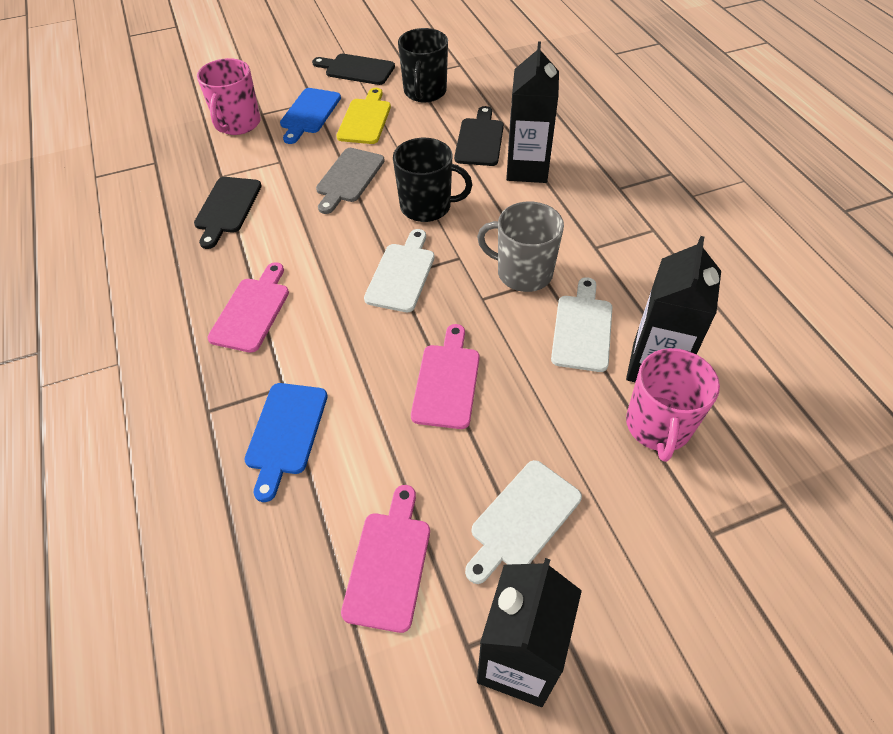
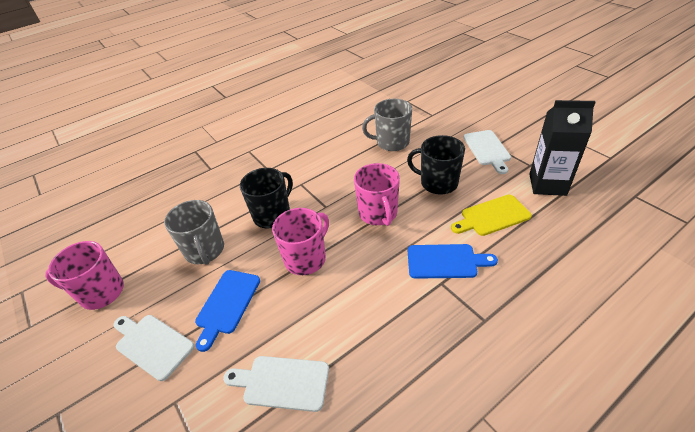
black carton: [477,558,582,707] [506,41,559,183] [626,236,721,382] = 3 -> [529,100,596,196] = 1
black cutting board: [194,177,262,249] [312,54,395,85] [454,106,504,166] = 3 -> none = 0
grey cutting board: [316,148,385,214] = 1 -> none = 0
grey mug: [477,202,564,292] = 1 -> [164,200,224,265] [362,99,412,151] = 2
pink cutting board: [208,262,289,353] [341,485,430,633] [411,324,480,429] = 3 -> none = 0
pink mug: [197,58,261,135] [626,348,720,462] = 2 -> [45,241,124,310] [272,208,329,275] [354,163,400,226] = 3

